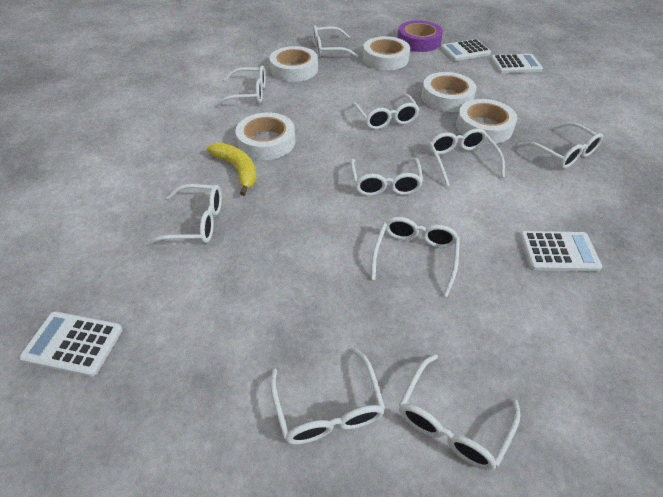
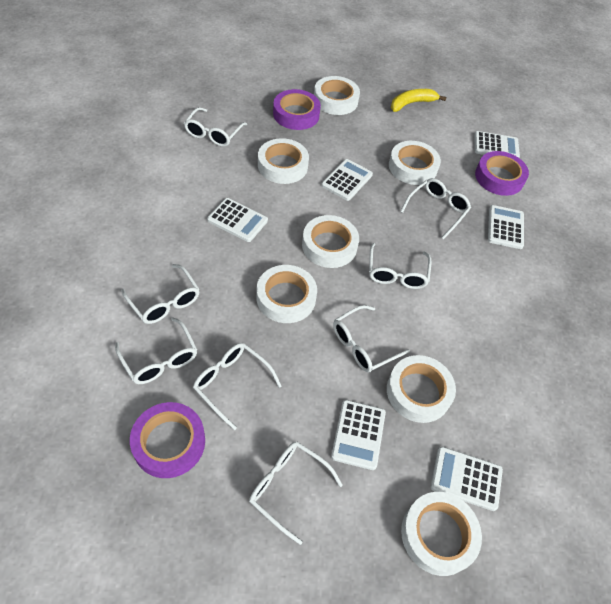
purple tape: [397,20,443,52] = 1 -> [130,402,205,478] [273,89,321,130] [475,151,529,196] = 3
white calculator: [19,312,123,377] [441,39,491,61] [490,54,543,73] [519,231,602,272] = 4 -> [207,198,268,242] [321,159,373,201] [331,400,386,470] [431,447,503,511] [474,131,520,158] [488,205,524,249] = 6
white glasses: [146,184,222,246] [215,65,266,107] [270,348,385,445] [313,25,358,57] [350,158,423,196] [351,94,420,130] [371,217,460,297] [399,354,521,470] [429,129,505,186] [518,122,603,168] = 10 -> [115,317,197,384] [121,264,200,324] [184,107,247,147] [193,343,281,430] [249,442,343,545] [333,305,410,373] [369,243,431,289] [400,178,471,239] = 8
white tape: [235,113,295,160] [269,46,318,82] [363,36,410,70] [421,72,477,112] [456,99,517,144] = 5 -> [256,265,317,323] [258,138,309,184] [302,215,359,268] [314,76,360,115] [387,355,456,423] [389,141,441,185] [401,492,482,576] = 7

